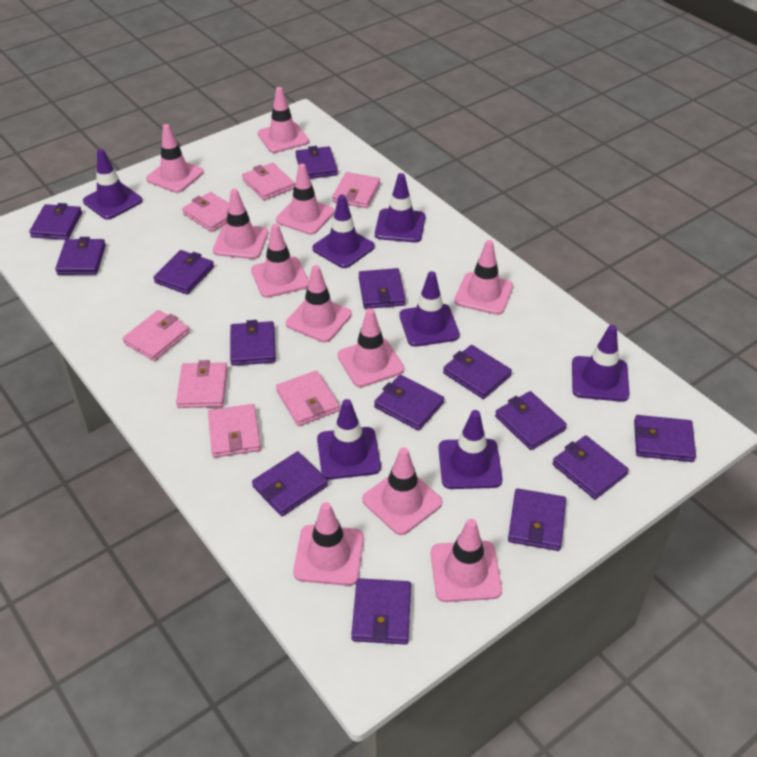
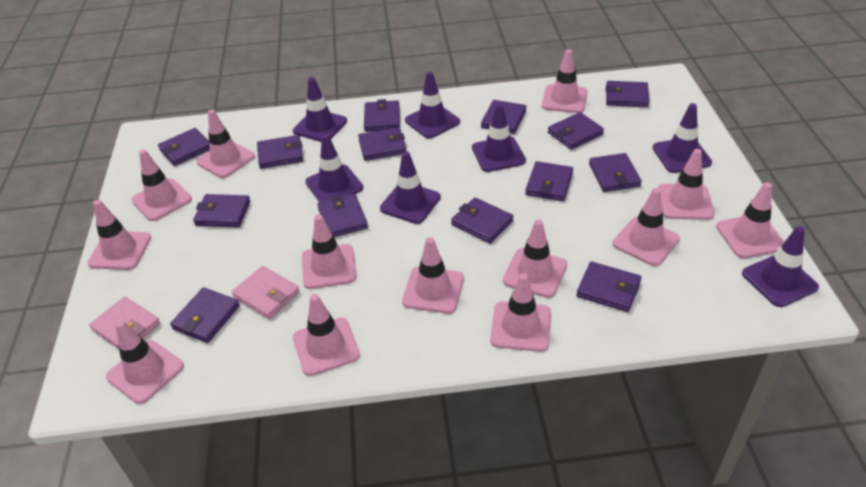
pink traffic cone: [146,124,204,193] [213,189,268,259] [251,224,309,298] [258,87,309,153] [276,164,335,235] [286,265,352,342] [293,502,364,586] [337,308,404,387] [362,447,442,535] [431,519,502,602] [454,240,513,315] = 11 -> [87,200,151,270] [106,320,184,404] [131,150,192,221] [196,110,255,178] [293,294,360,376] [302,214,357,289] [402,237,464,314] [490,273,551,352] [503,220,567,298] [542,49,588,113] [612,188,680,266] [658,149,714,220] [716,182,784,258] = 13
pink wallet: [123,310,190,361] [176,360,228,408] [182,192,229,232] [208,404,261,458] [242,163,295,200] [276,370,340,426] [332,172,380,208] = 7 -> [89,297,160,349] [232,266,300,319] = 2

